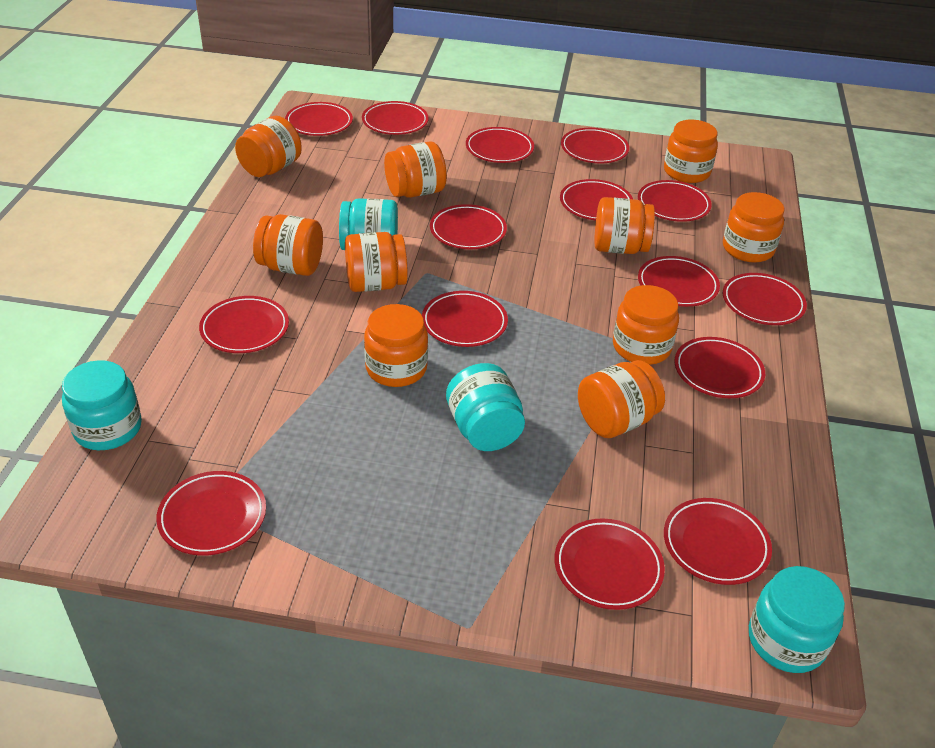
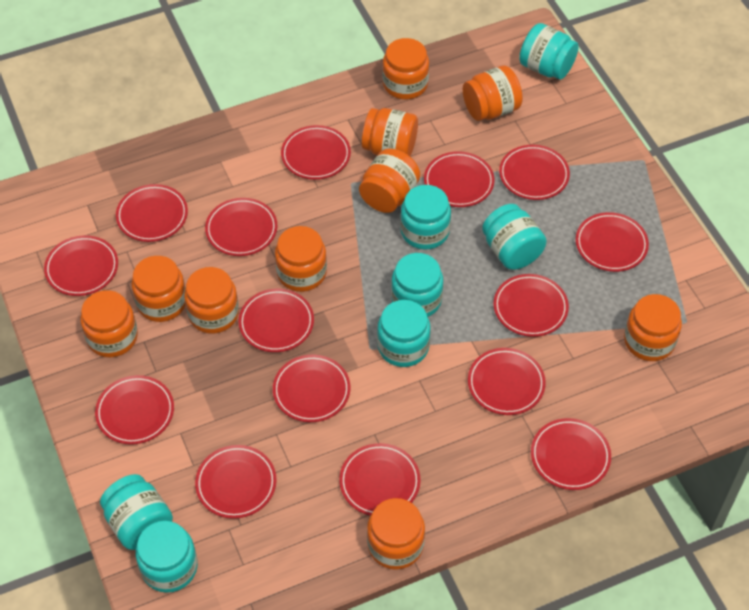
turquoise jar: [62,360,142,450] [339,198,398,250] [446,363,525,451] [749,566,845,673] = 4 -> [100,474,173,550] [136,521,198,593] [377,300,431,367] [391,253,443,317] [400,185,451,250] [482,204,547,270] [519,23,579,80] = 7

